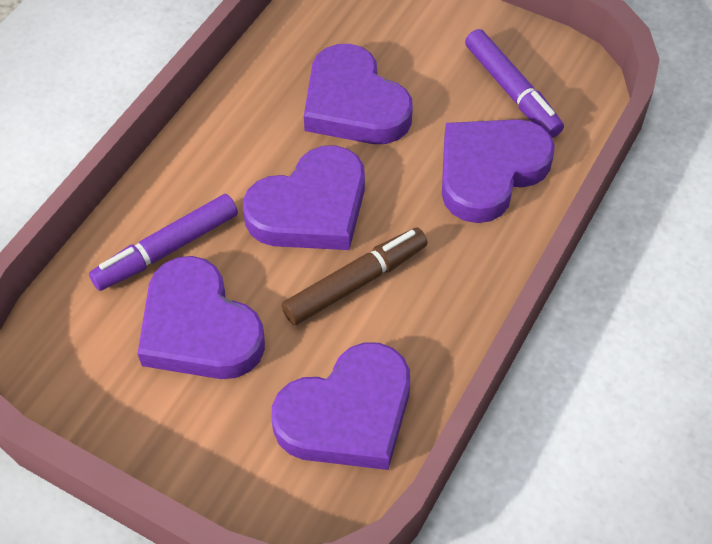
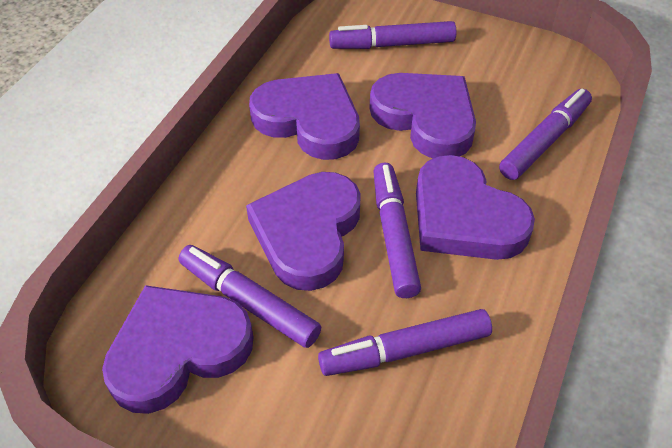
brown marker: [282,227,428,325] = 1 -> none = 0
purple marker: [89,194,238,291] [465,29,564,138] = 2 -> [179,245,321,348] [318,309,492,376] [329,21,456,49] [373,163,421,298] [499,89,592,180] = 5

